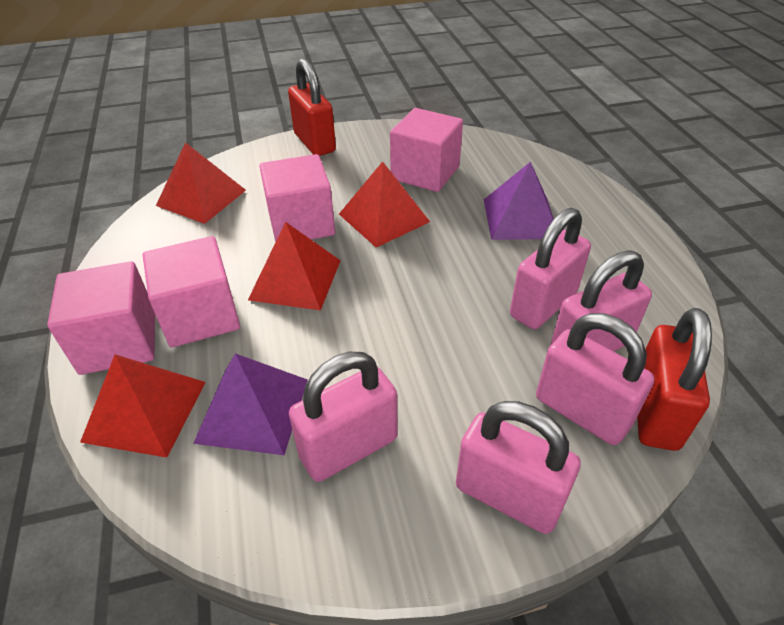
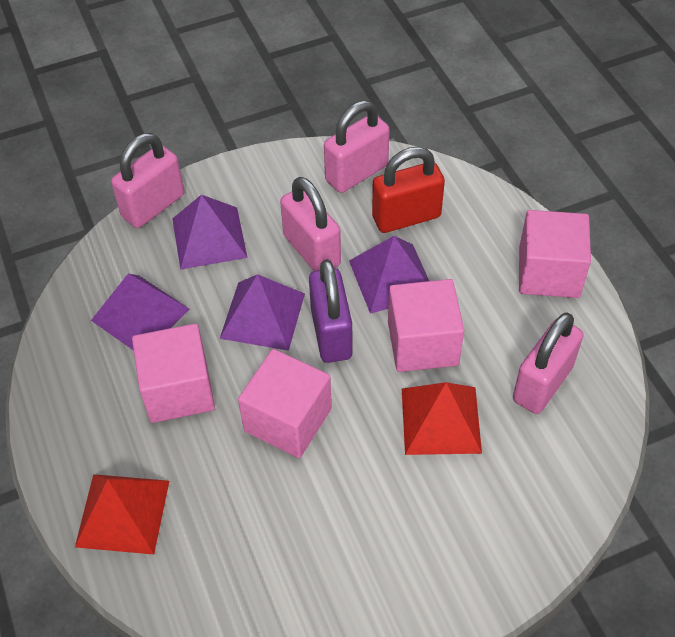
pink padlock: [289,352,398,482] [456,401,580,534] [510,208,591,329] [536,313,655,445] [550,250,652,352] = 5 -> [111,133,184,228] [280,177,341,271] [324,100,390,193] [513,312,584,414] = 4
purple padlock: none = 0 -> [309,259,353,363] = 1
purple pyramid: [193,353,308,455] [484,162,554,240] = 2 -> [91,274,190,351] [172,195,248,270] [220,274,305,351] [349,236,429,314] = 4
red padlock: [288,59,336,156] [637,308,712,451] = 2 -> [372,147,445,233] = 1
red pyramid: [80,354,206,458] [156,142,246,224] [248,222,341,311] [339,162,430,247] = 4 -> [75,474,169,554] [402,382,482,455] = 2

